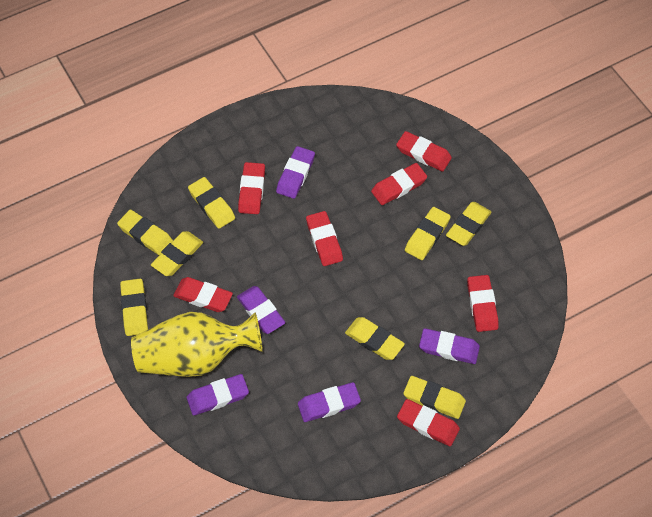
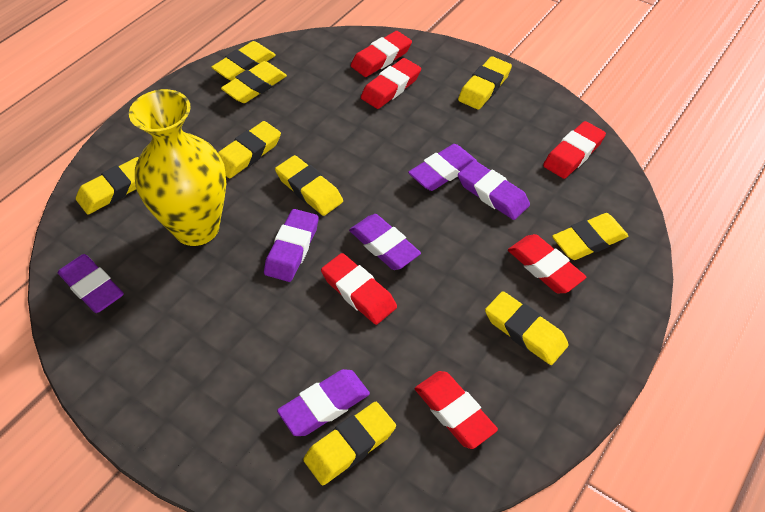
purple eraser: [187,374,249,416] [237,286,286,334] [276,146,315,199] [298,382,361,422] [419,328,480,364] = 5 -> [58,254,124,313] [264,209,319,282] [277,369,370,436] [349,214,421,270] [408,144,477,191] [458,160,530,220] = 6
red eraser: [173,277,233,312] [238,162,265,214] [306,211,343,266] [371,163,427,205] [396,131,452,172] [397,399,460,446] [467,275,499,332] = 7 -> [321,253,397,325] [351,31,412,77] [361,58,421,109] [415,371,498,449] [508,234,587,293] [543,121,606,179] = 6
yellow eraser: [117,210,173,255] [120,279,148,336] [151,231,203,276] [188,177,235,229] [345,317,405,360] [403,376,466,419] [405,207,451,260] [446,202,491,246] = 8 -> [76,157,139,215] [211,41,276,81] [218,121,281,178] [221,61,287,103] [275,155,343,216] [303,402,396,485] [458,56,512,110] [485,291,569,365] [552,213,628,260] = 9

